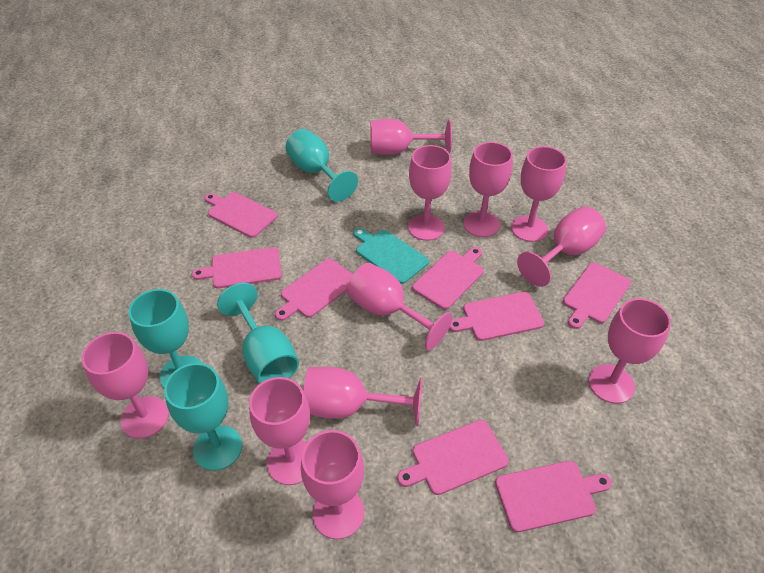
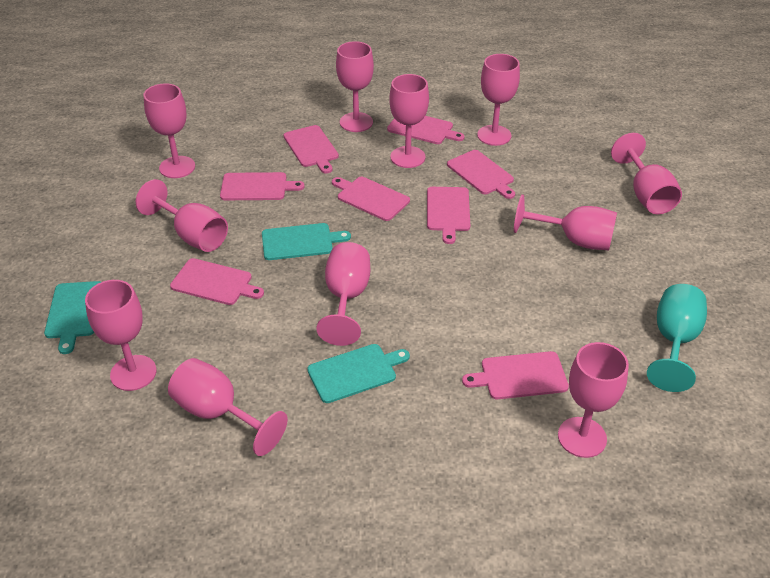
turquoise cutting board: [353,228,429,284] = 1 -> [44,281,101,354] [262,223,351,260] [307,344,410,403] = 3
turquoise goblet: [128,289,203,388] [164,363,242,471] [217,283,299,383] [285,129,358,202] = 4 -> [647,284,707,392] = 1

